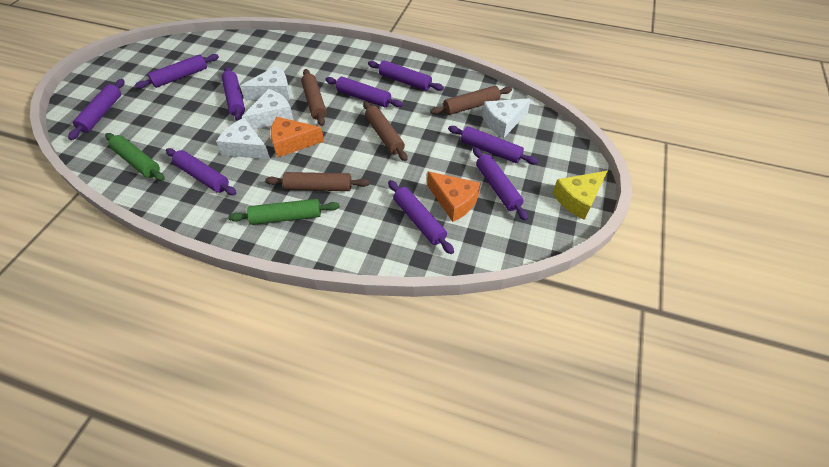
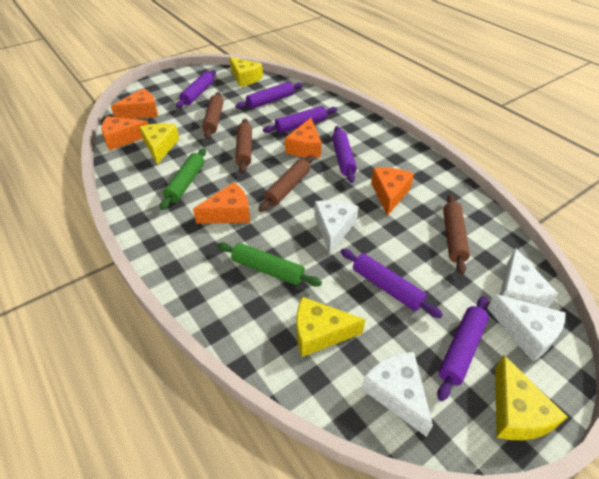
orange cheese: [271,117,324,158] [427,171,481,222] = 2 -> [101,116,149,151] [111,88,158,119] [193,182,250,224] [285,118,322,158] [371,168,414,216] = 5
purple rolling pin: [68,79,125,140] [135,54,219,89] [166,148,237,195] [222,66,245,121] [325,77,403,107] [368,60,444,91] [388,180,454,254] [448,126,538,164] [473,147,528,221] = 9 -> [176,70,216,108] [235,82,303,109] [263,106,338,133] [332,126,357,183] [341,249,443,318] [437,296,489,401] = 6
yellow cheese: [553,171,608,220] = 1 -> [139,123,179,165] [229,57,263,87] [297,297,366,357] [495,355,567,440] = 4

